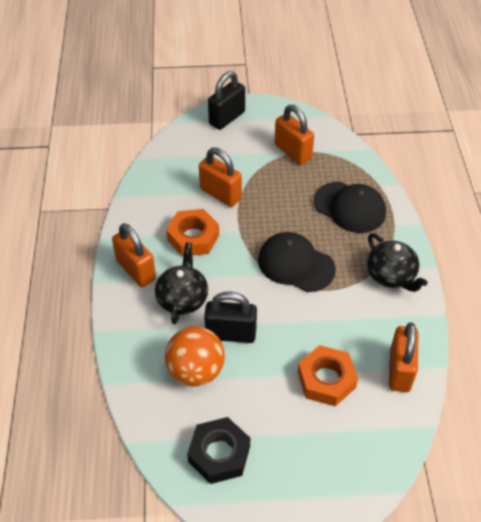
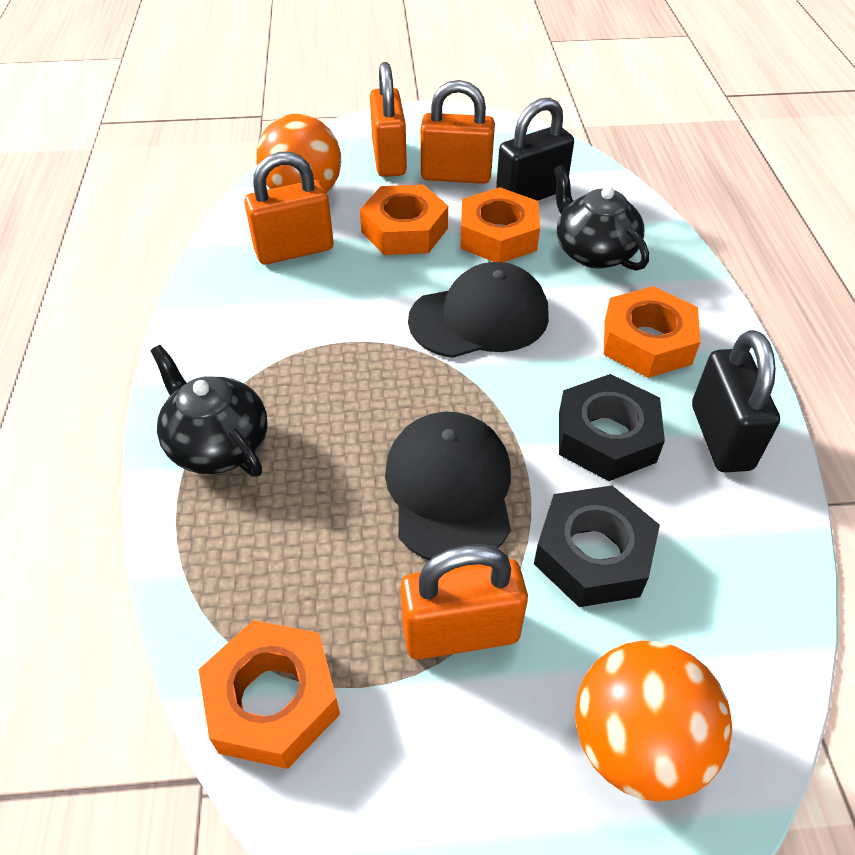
black nut: [187,417,250,484] = 1 -> [534,485,660,607] [559,374,665,481] = 2
orange ball: [165,326,225,386] = 1 -> [257,114,341,193] [575,641,732,802] = 2
orange nut: [166,209,219,257] [298,345,358,406] = 2 -> [198,620,340,769] [360,185,448,255] [460,187,540,262] [604,286,701,378] = 4

